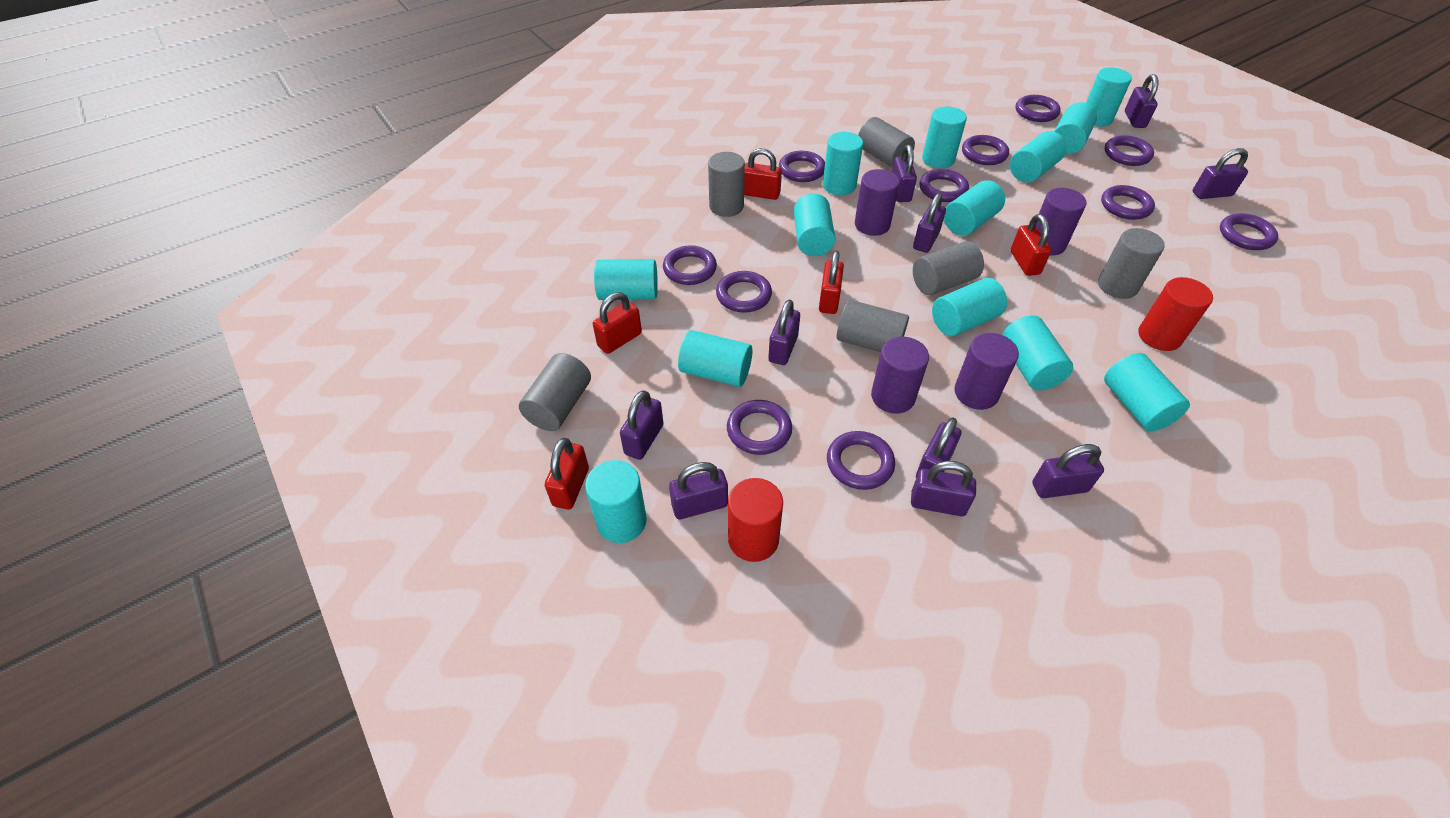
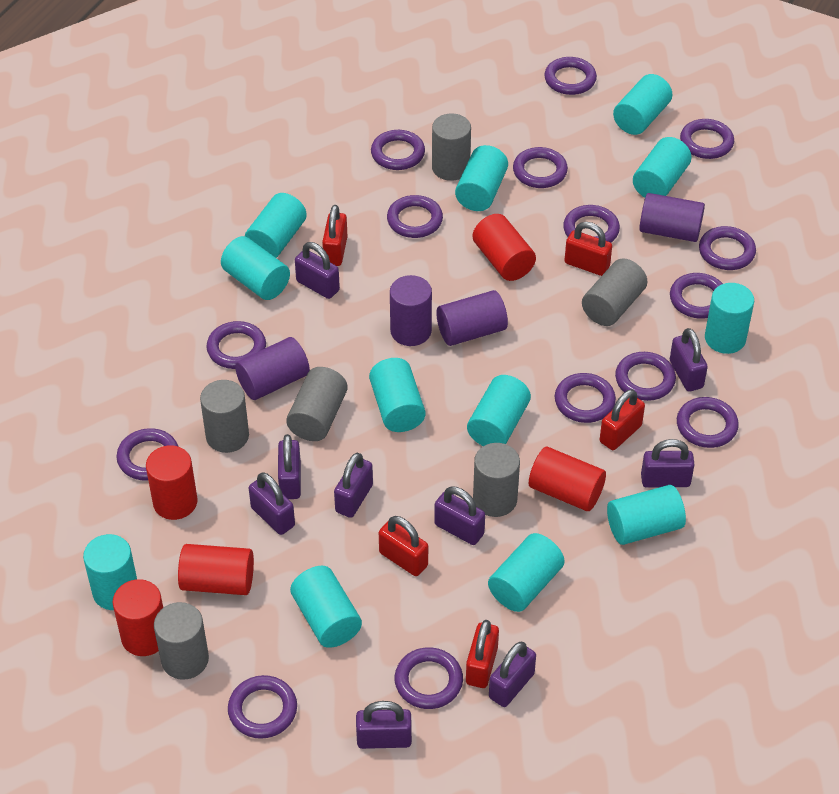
purple padlock: [620,390,663,460] [669,462,728,519] [768,300,800,365] [892,145,917,202] [911,461,976,516] [913,193,946,253] [916,418,961,478] [1032,444,1104,498] [1125,74,1158,128] [1193,148,1248,199] = 10 -> [249,472,295,535] [278,434,301,499] [295,242,340,299] [334,453,373,518] [356,701,412,749] [434,486,485,545] [489,642,536,707] [641,439,695,488] [670,328,708,392] = 9
purple ring: [663,245,717,285] [716,271,772,313] [727,400,792,455] [779,151,825,182] [827,431,895,490] [919,169,969,202] [962,135,1009,165] [1016,95,1061,122] [1101,185,1155,220] [1105,135,1154,166] [1220,213,1278,250] = 11 -> [117,428,179,480] [206,321,266,369] [228,675,297,739] [371,130,425,170] [387,195,443,238] [395,647,463,709] [513,147,568,188] [544,57,597,95] [555,373,616,423] [563,205,620,243] [615,352,676,401] [670,273,723,319] [677,397,739,448] [680,119,734,159] [699,226,756,270] = 15
red cylinder: [728,478,783,562] [1139,277,1213,351] = 2 -> [113,579,163,656] [146,445,198,520] [178,544,254,595] [473,214,536,281] [529,447,606,511] = 5
turquoise cylinder: [585,460,647,543] [594,259,658,300] [678,330,752,387] [794,193,835,256] [823,132,863,195] [922,106,967,168] [932,278,1007,336] [944,180,1005,236] [1002,315,1073,390] [1010,131,1067,183] [1054,102,1097,154] [1086,67,1132,126] [1104,353,1190,432] = 13 -> [83,534,137,610] [221,236,290,300] [245,193,307,258] [290,566,362,648] [369,358,426,432] [455,145,508,211] [467,375,531,446] [488,533,565,612] [607,485,686,545] [613,74,672,135] [633,137,692,198] [705,283,754,354] = 12

